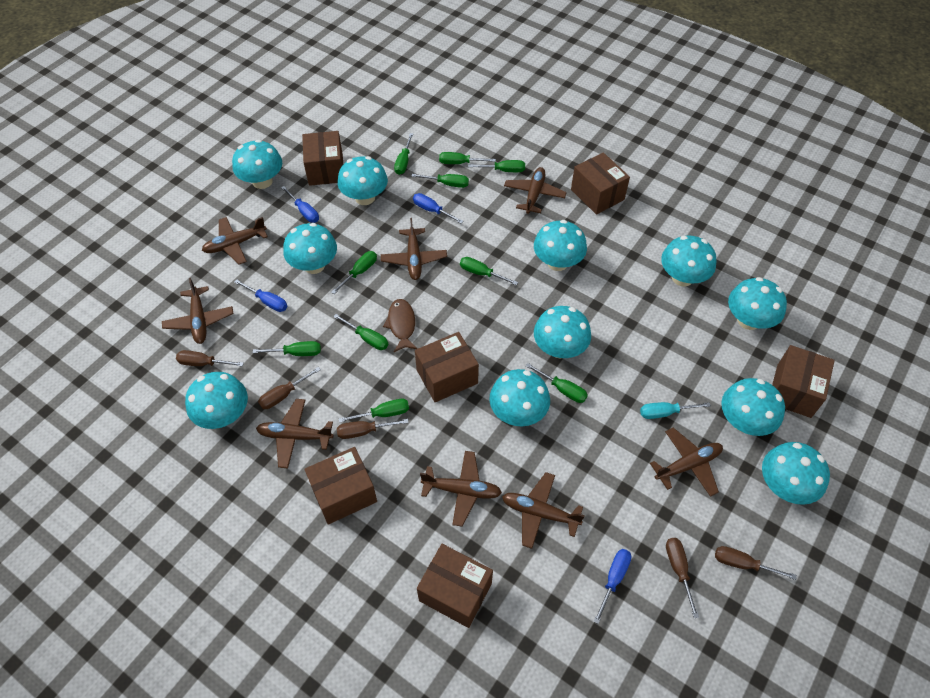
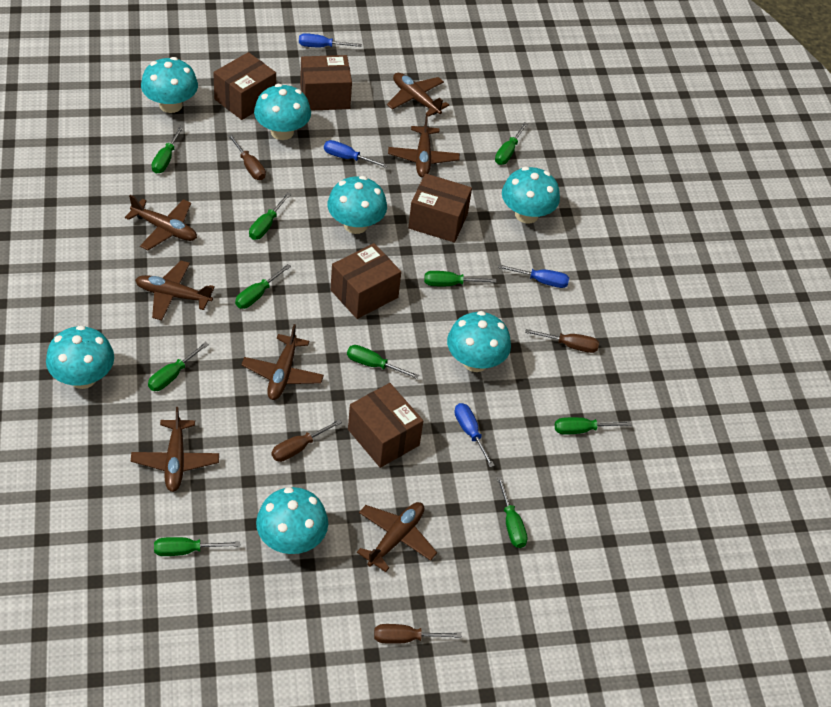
brown box: [302,131,343,186] [304,447,377,524] [415,332,479,402] [417,544,493,628] [571,152,630,215] [772,345,835,418] = 6 -> [213,52,276,120] [300,55,352,111] [331,243,401,319] [348,383,423,468] [408,173,472,243] = 5
brown fish: [383,299,418,352] = 1 -> none = 0
brown plane: [162,278,233,344] [202,217,268,265] [256,399,333,469] [381,218,447,280] [420,451,502,527] [502,472,585,549] [504,167,567,214] [650,428,723,497] = 8 -> [125,195,197,250] [131,407,219,492] [135,260,215,320] [241,324,324,400] [357,502,437,572] [387,73,449,117] [388,114,460,178] = 7
brown screwdriver: [176,350,244,367] [258,367,321,409] [337,419,409,439] [666,538,699,618] [715,546,797,580] = 5 -> [228,134,266,180] [272,419,342,462] [374,624,462,644] [525,329,599,353] = 4
turquoise mushroom: [185,372,248,429] [232,139,282,189] [283,223,337,274] [338,156,388,205] [489,369,550,426] [534,220,587,271] [534,306,591,359] [661,236,716,286] [721,378,785,436] [728,277,787,330] [762,442,830,505] = 11 -> [46,325,114,389] [141,57,198,113] [254,84,311,140] [256,487,328,554] [327,176,387,234] [447,311,511,372] [502,167,560,224] = 7
turquoise screwdriver: [640,402,711,419] = 1 -> none = 0

